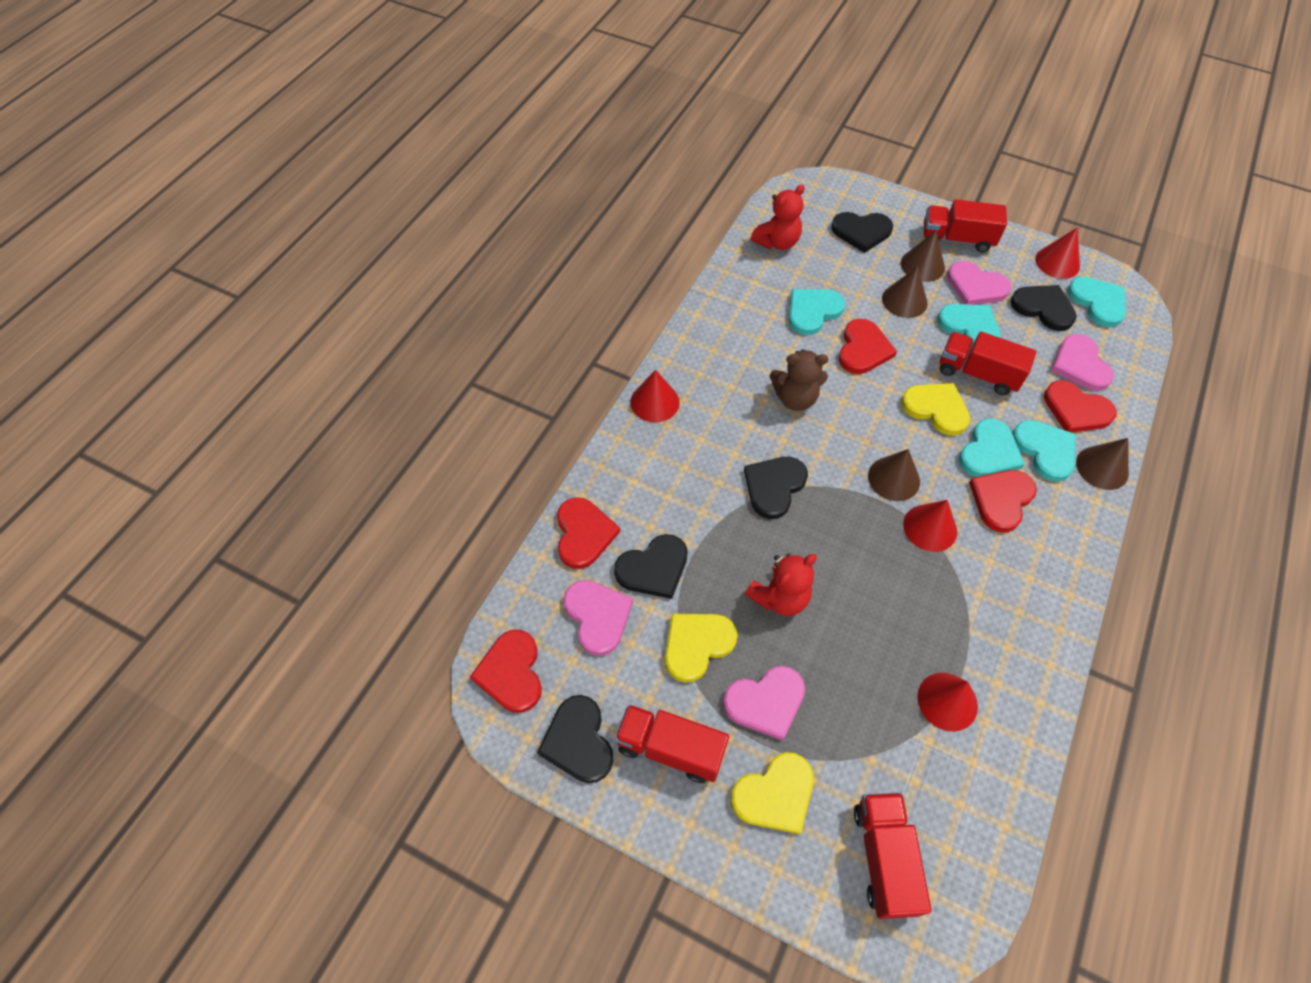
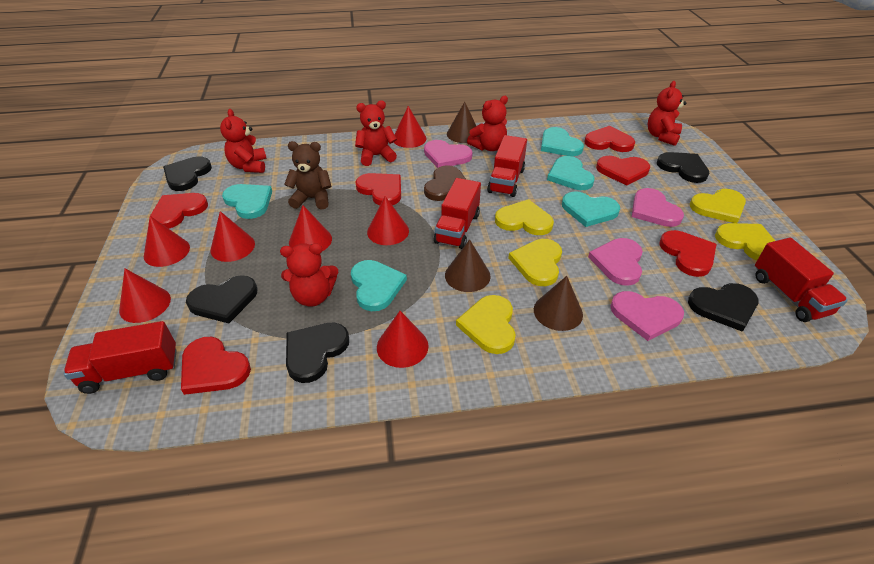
brown cone: [868,449,920,501] [882,266,928,318] [901,231,945,282] [1076,438,1129,490] = 4 -> [445,239,491,292] [447,102,479,143] [534,276,583,331] = 3
brown heart: none = 0 -> [424,165,466,201] = 1
red cone: [630,370,680,422] [903,500,957,552] [917,673,978,732] [1035,227,1080,279] = 4 -> [119,268,171,323] [144,216,190,267] [210,211,255,262] [289,205,332,251] [367,196,409,245] [377,311,429,368] [394,106,426,148] = 7
red heart: [470,630,542,713] [557,497,620,569] [839,319,897,374] [969,470,1037,533] [1044,380,1117,432] = 5 -> [150,193,208,229] [181,337,251,395] [355,173,401,205] [584,126,635,152] [596,156,650,186] [659,230,717,277] = 6
red teddy bear: [745,554,817,616] [751,184,805,250] = 2 -> [220,109,267,173] [280,243,338,307] [355,100,397,166] [467,96,508,151] [648,81,686,146] = 5
yellow heart: [665,614,738,683] [731,752,814,834] [901,383,970,436] = 3 -> [456,295,516,354] [495,199,554,235] [508,239,562,286] [690,189,746,223] [715,223,775,260] = 5

